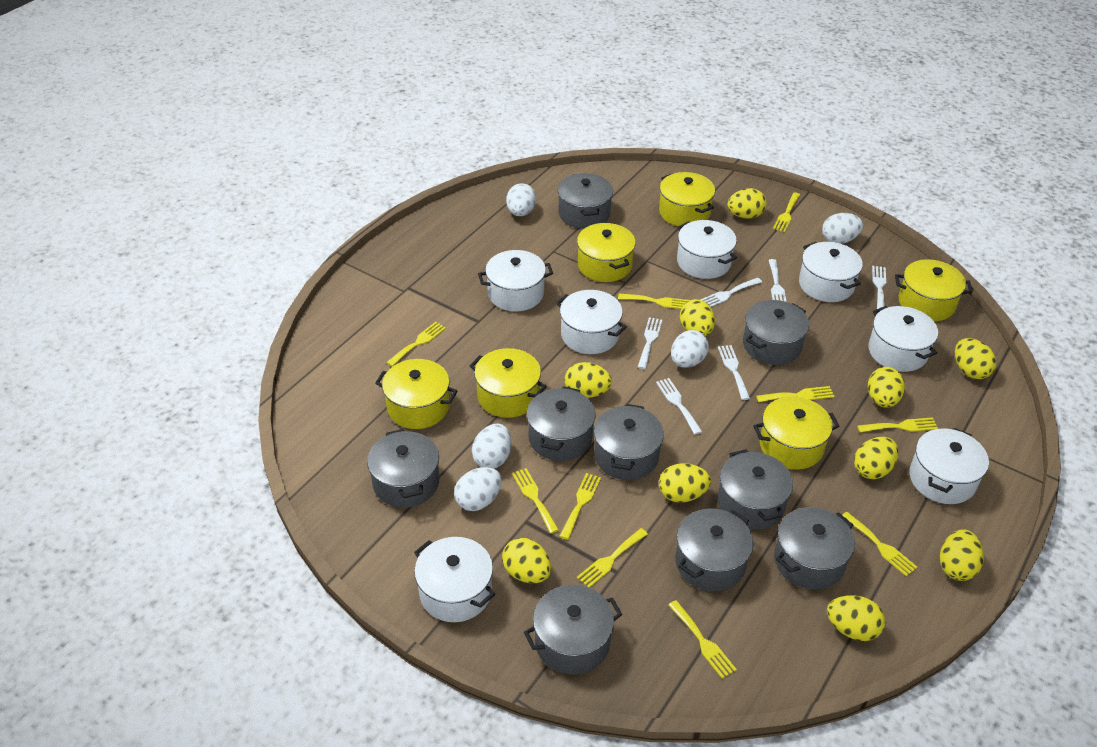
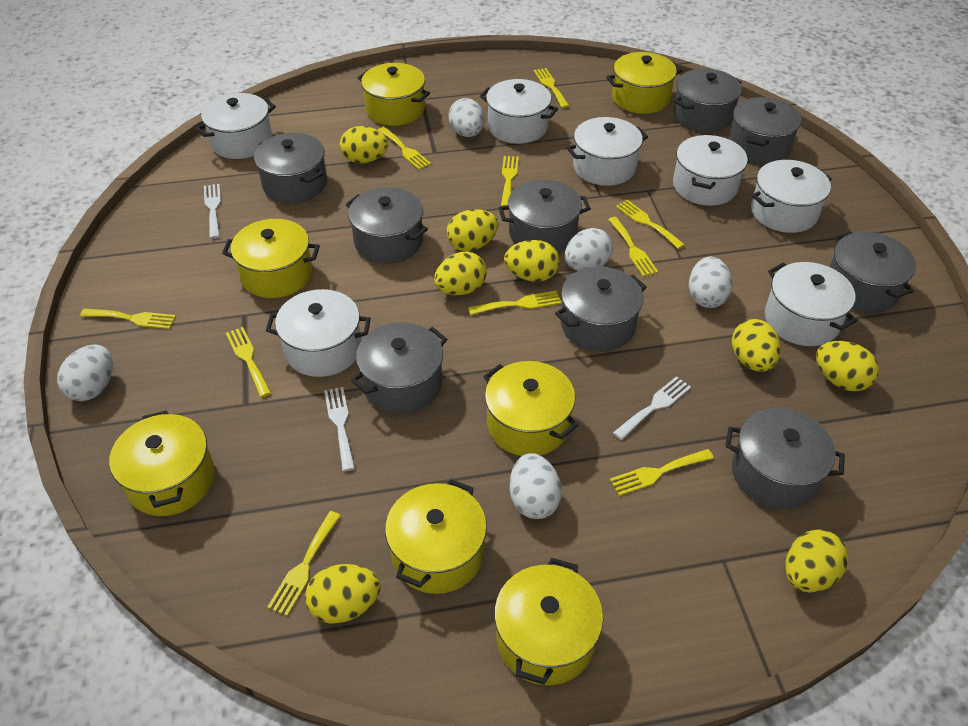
white fork: [638,317,662,369] [656,378,702,435] [700,278,762,307] [718,345,750,400] [769,259,787,302] [872,266,886,309] = 6 -> [204,184,221,239] [324,387,355,471] [613,376,691,440] = 3
yellow egg: [502,538,551,583] [565,362,612,398] [659,463,711,503] [680,299,715,336] [727,188,767,219] [827,595,885,641] [854,437,899,479] [868,367,905,408] [940,529,984,581] [955,338,996,379] = 10 -> [305,564,381,624] [340,126,388,164] [434,251,487,295] [446,209,498,251] [504,240,559,282] [732,319,781,372] [785,529,848,593] [816,341,879,391] = 8
yellow pot: [375,359,457,429] [470,348,547,418] [577,223,636,282] [659,172,715,226] [753,396,840,470] [895,259,972,321] = 6 -> [109,410,215,516] [222,219,320,298] [358,63,430,126] [385,479,487,594] [483,361,579,456] [494,558,603,685] [606,52,682,114] = 7

